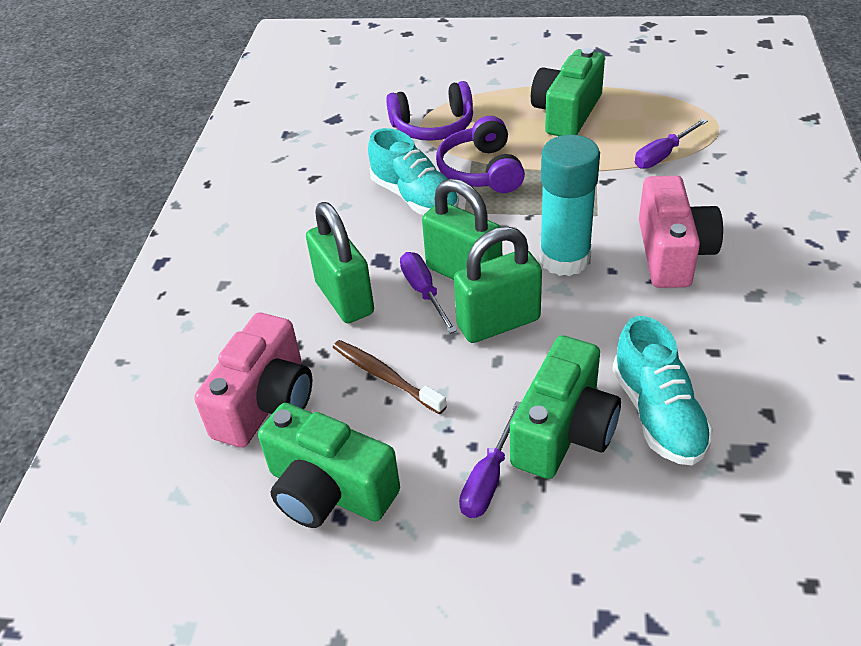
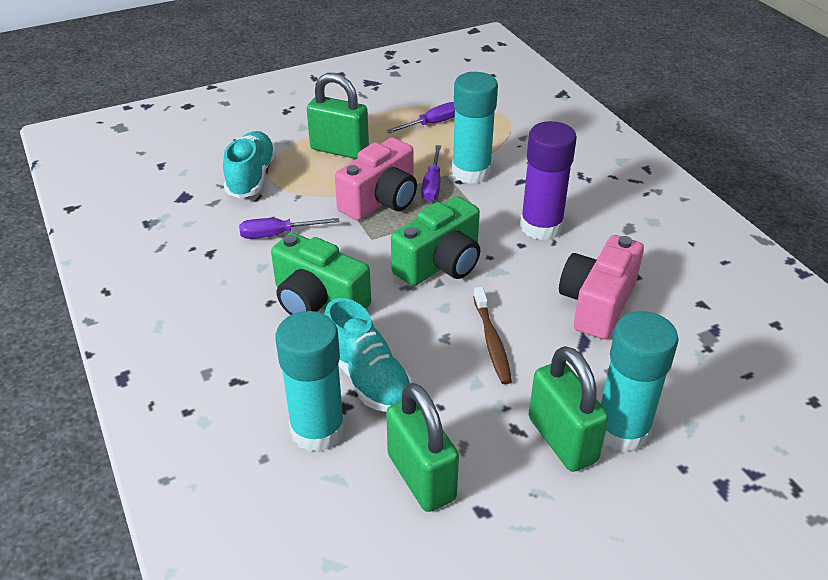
green camera: [258,403,400,528] [510,335,621,479] [531,48,605,136] = 3 -> [271,233,371,315] [391,196,480,286] = 2
purple glue stick: none = 0 -> [520,121,577,240] = 1
purple headphones: [386,81,473,141] [436,116,525,193] = 2 -> none = 0
turquoise glue stick: [540,135,600,276] = 1 -> [275,311,345,452] [452,72,498,184] [601,311,679,453] = 3

